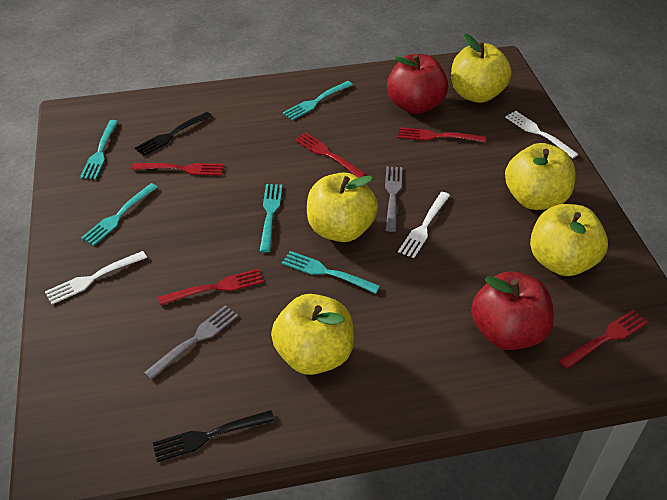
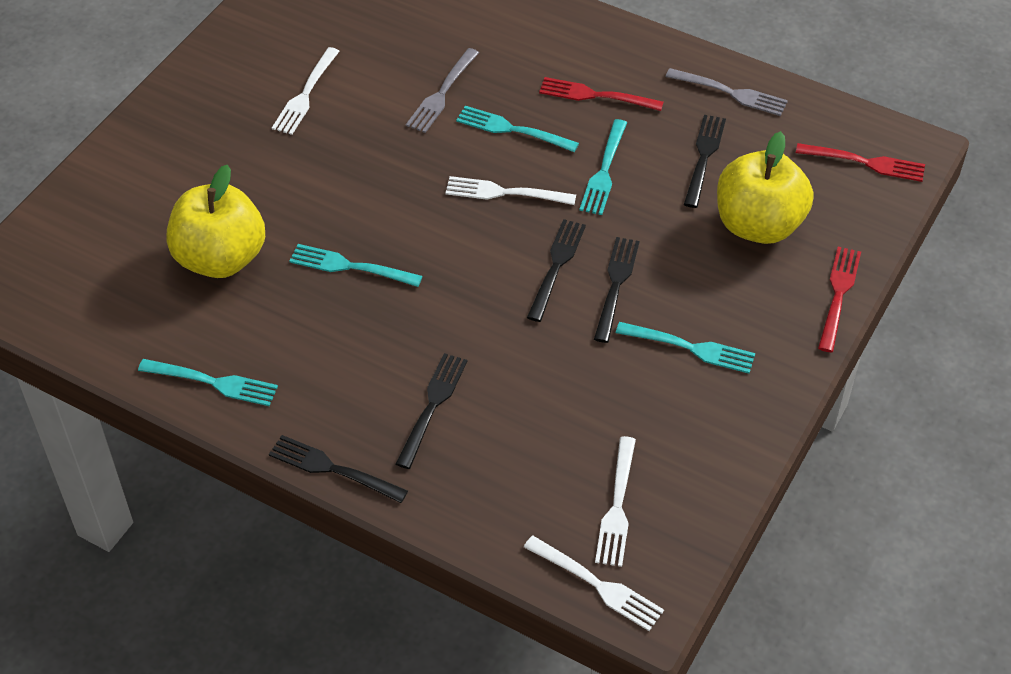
black fork: [135,112,212,156] [153,410,275,462] = 2 -> [269,435,408,503] [396,353,467,469] [527,219,586,322] [594,237,640,343] [684,115,726,208] = 5
red apple: [387,54,448,114] [471,272,554,350] = 2 -> none = 0
red fork: [132,163,224,176] [158,269,263,305] [295,133,366,178] [398,127,486,143] [559,310,648,369] = 5 -> [539,77,664,111] [796,143,925,182] [818,247,861,352] = 3
white fork: [45,251,147,304] [398,192,450,258] [505,111,579,158] = 3 -> [272,47,340,135] [445,176,576,205] [524,536,664,631] [595,436,636,567] = 4
yellow apple: [271,294,354,375] [307,172,378,242] [451,34,512,103] [505,143,576,210] [530,204,608,276] = 5 -> [166,165,265,278] [717,131,814,244] = 2

